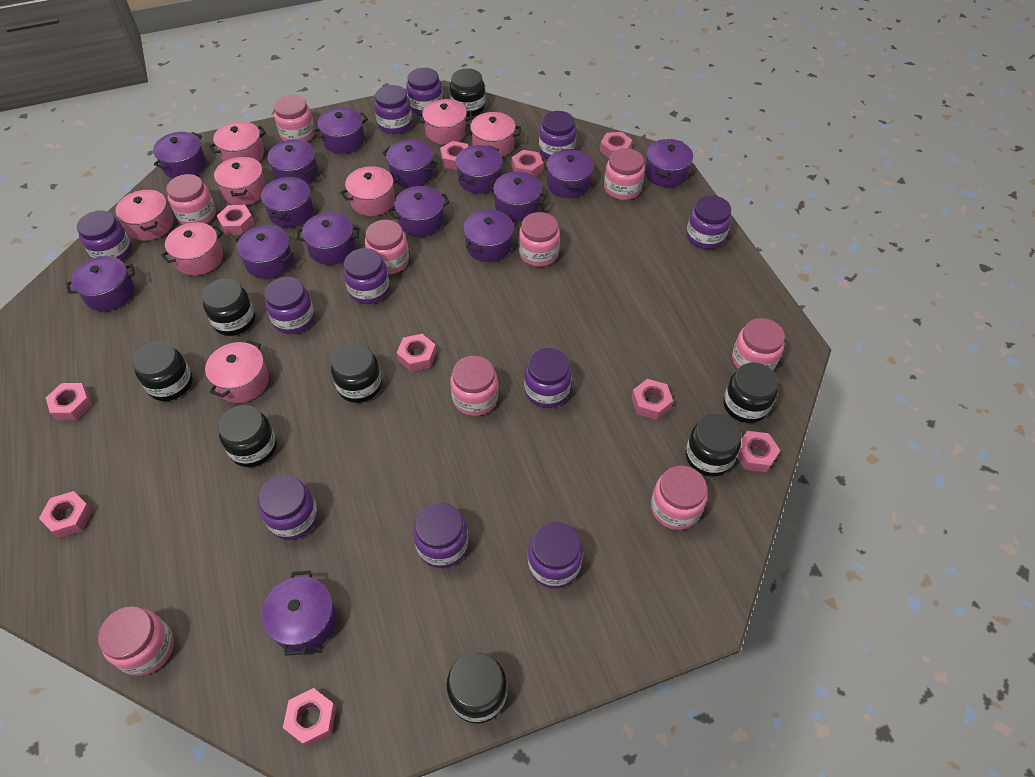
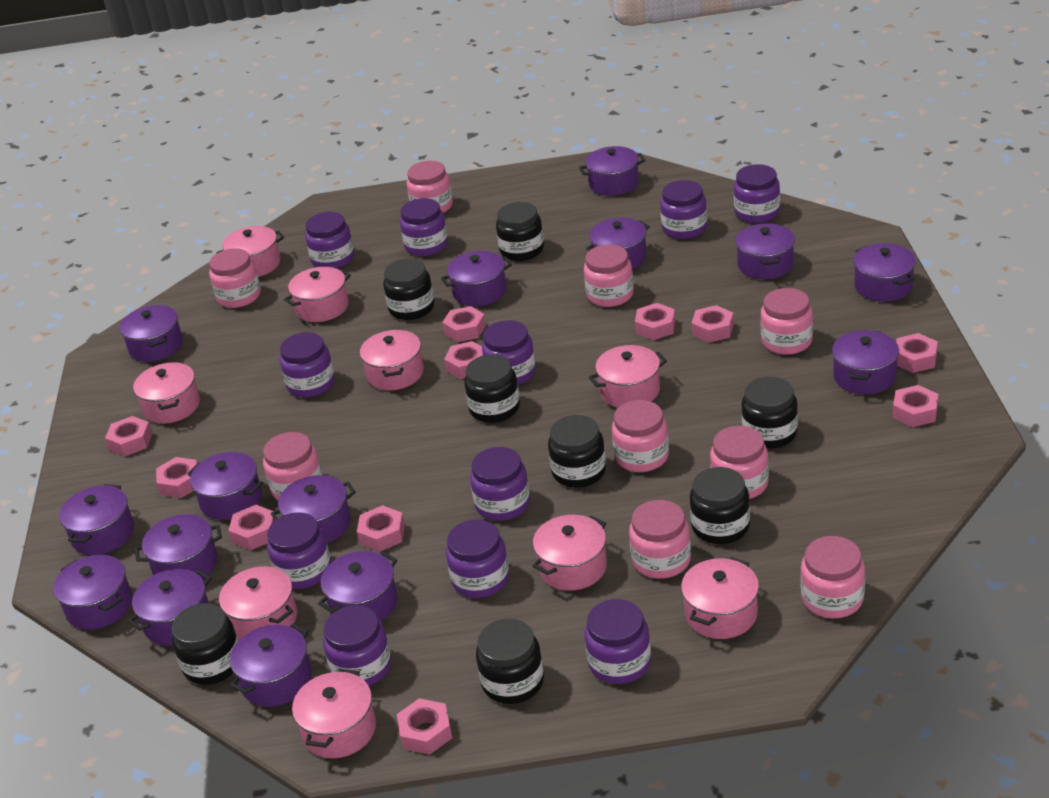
pink nut: [39,491,93,538] [46,383,93,420] [217,205,255,235] [283,688,336,747] [397,334,436,372] [440,141,469,170] [512,150,543,177] [600,132,632,158] [631,379,673,420] [737,431,780,472] = 10 -> [105,416,152,456] [156,457,197,498] [228,505,275,550] [357,505,405,552] [397,698,452,755] [442,306,486,342] [444,341,483,379] [635,303,675,340] [692,305,734,343] [893,385,938,427] [896,333,938,373] = 11
pink pot: [116,189,173,241] [161,222,223,276] [205,340,269,403] [209,121,266,162] [214,156,267,205] [340,166,399,216] [417,99,472,145] [465,112,521,157] = 8 -> [133,362,200,424] [217,226,284,277] [219,566,297,640] [284,267,351,322] [292,669,376,758] [360,329,424,390] [533,515,607,591] [589,345,667,408] [681,557,759,639] = 9

